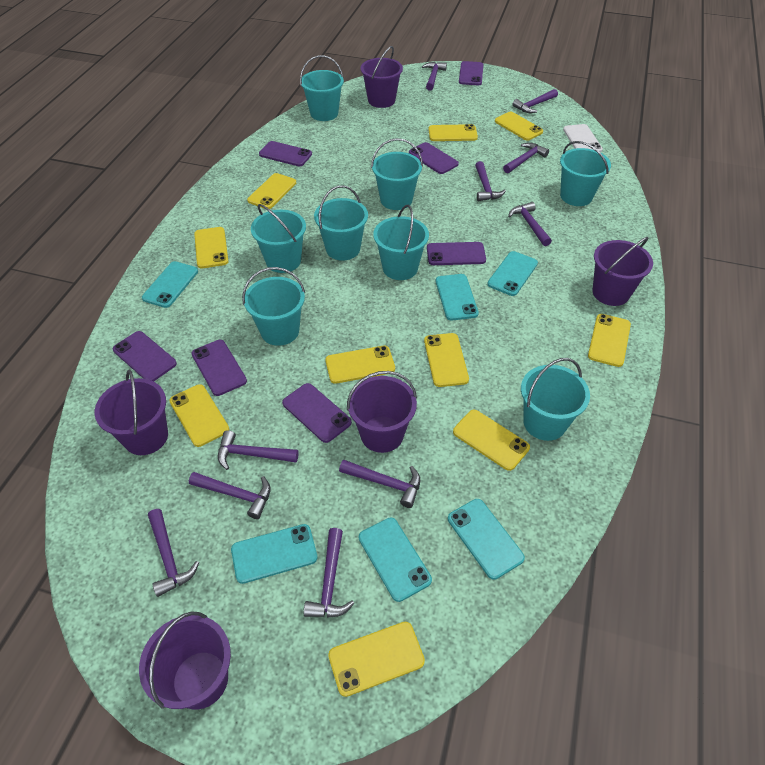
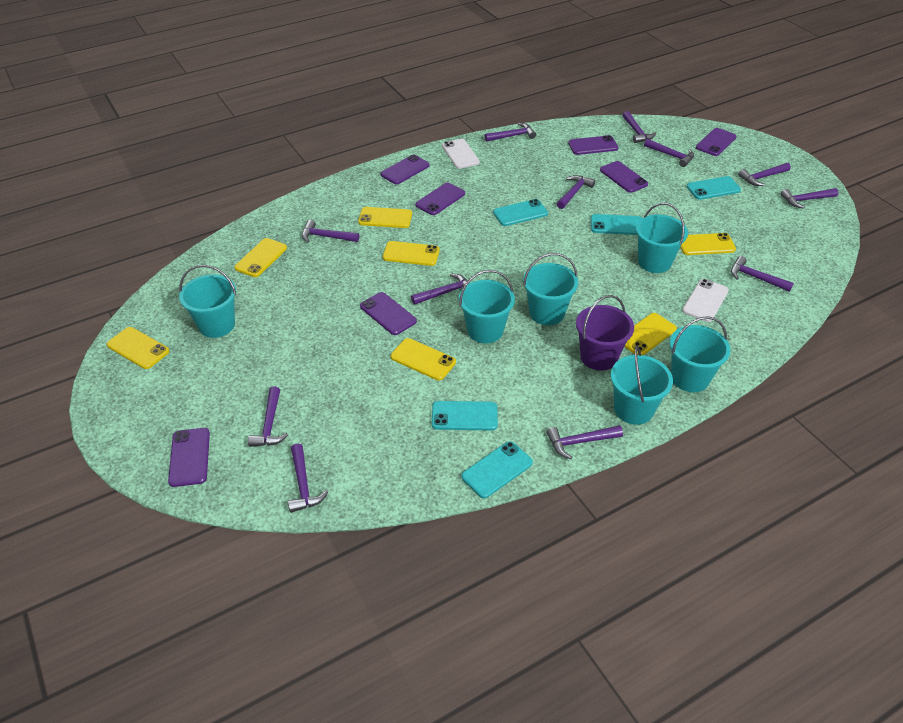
purple bucket: [95,369,168,455] [139,611,231,710] [347,371,417,453] [361,46,403,108] [592,237,653,306] = 5 -> [576,295,634,371] = 1
purple hammer: [148,509,199,597] [189,472,271,519] [218,430,299,470] [304,528,355,618] [339,459,420,508] [422,62,447,91] [475,161,506,201] [503,143,549,173] [508,202,552,246] [512,89,558,113] = 10 -> [248,386,288,447] [288,444,328,513] [302,220,359,242] [411,274,468,305] [485,123,536,142] [547,425,623,459] [557,175,595,209] [623,111,656,143] [644,139,694,167] [731,256,794,292] [738,163,791,186] [781,188,839,209] = 12
turquoise bucket: [242,267,305,346] [251,204,306,273] [300,55,344,121] [314,185,368,261] [371,138,423,210] [373,205,429,280] [521,358,590,441] [560,141,611,206] = 8 -> [179,265,236,338] [459,270,515,343] [523,253,578,325] [611,346,673,425] [636,203,688,273] [670,316,731,392] = 6
turquoise phone: [142,261,198,308] [231,524,318,584] [359,518,432,602] [436,274,479,320] [448,499,525,580] [487,251,538,296] = 6 -> [432,401,498,430] [461,441,533,498] [493,199,548,226] [591,214,642,235] [687,176,741,200] = 5
white phone: [563,124,603,152] = 1 -> [442,139,480,169] [682,279,729,322] = 2
yellow phone: [169,384,229,447] [194,227,229,268] [247,173,296,209] [325,345,395,384] [328,622,425,697] [424,333,469,387] [429,124,478,141] [453,410,530,471] [495,112,543,141] [588,314,631,367] = 10 -> [107,327,169,369] [234,238,287,277] [358,207,412,228] [383,241,440,266] [391,338,456,381] [625,313,677,355] [680,233,736,255] = 7

